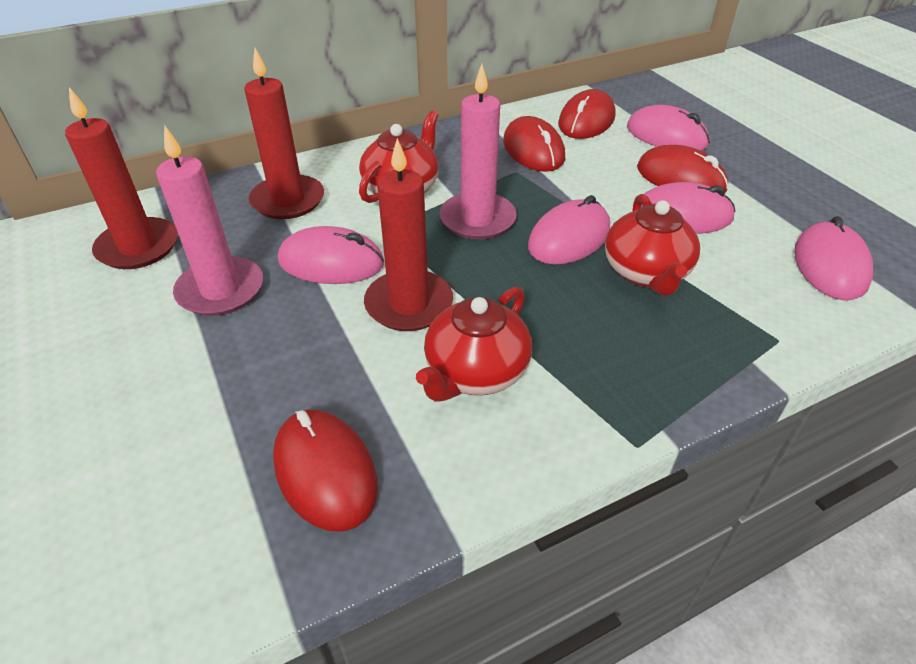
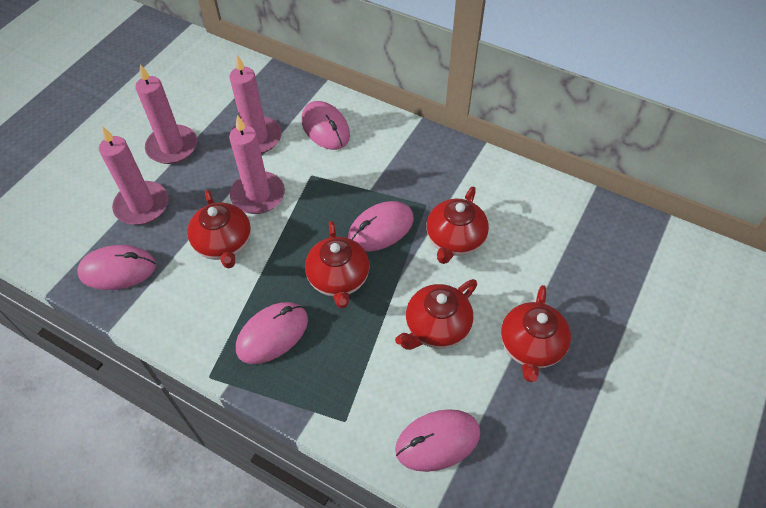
pink candle: [156,125,263,316] [439,64,517,240] = 2 -> [99,126,168,225] [135,64,197,164] [229,55,282,154] [229,115,285,214] = 4
red candle: [65,87,178,269] [244,48,324,219] [364,138,453,331] = 3 -> none = 0
red mouse: [273,410,378,532] [503,116,565,172] [558,89,616,139] [637,145,728,193] = 4 -> none = 0
red teapot: [359,111,439,203] [416,287,532,402] [605,194,700,295] = 3 -> [187,190,251,269] [305,221,369,308] [395,279,477,350] [426,187,489,264] [501,285,571,382] = 5

